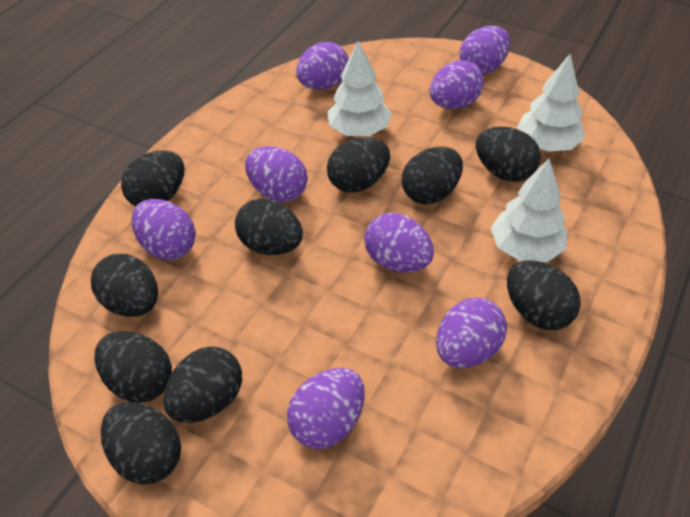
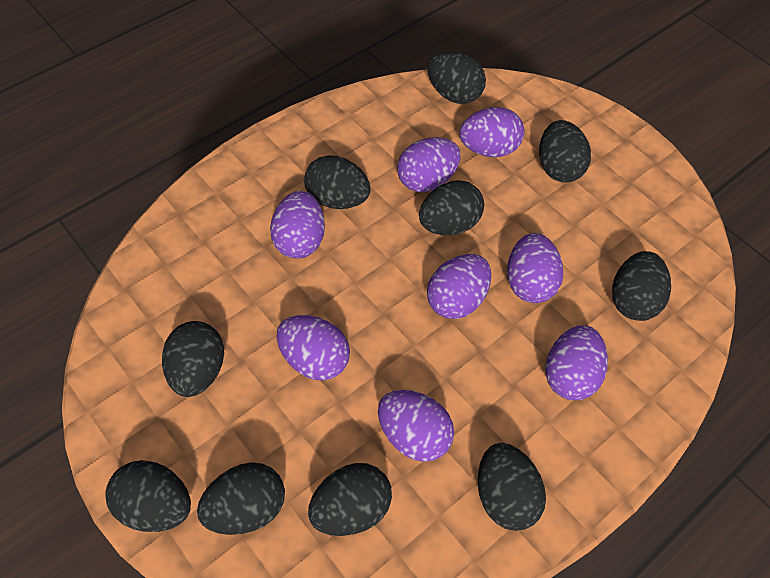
white tree: [327,41,391,136] [491,159,567,262] [517,54,585,152] = 3 -> none = 0

